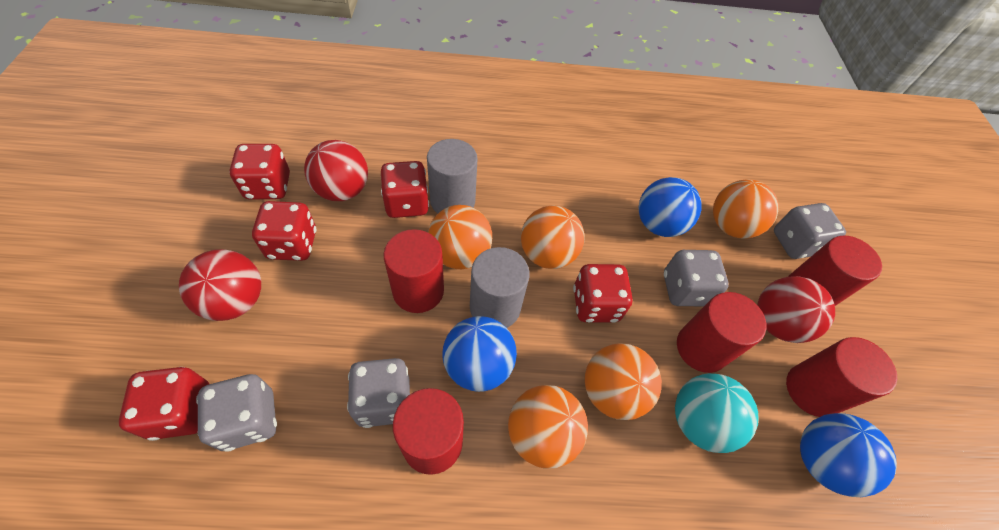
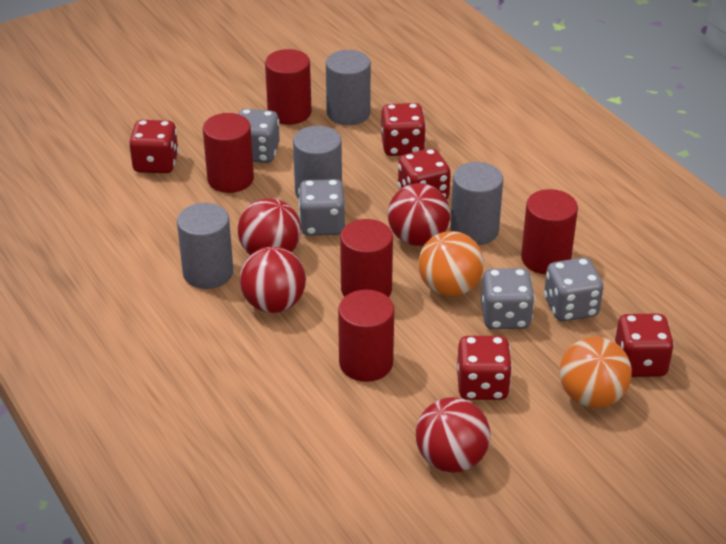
blue ball: [442,316,517,392] [639,177,702,237] [800,413,897,497] = 3 -> none = 0
grey cylinder: [427,139,478,213] [470,247,530,328] = 2 -> [177,203,233,289] [293,126,342,199] [326,50,371,125] [450,162,503,245] = 4
orange ball: [428,205,492,269] [508,385,588,468] [521,205,584,269] [585,343,662,420] [713,179,779,239] = 5 -> [418,231,484,297] [560,337,632,408] = 2
red ball: [179,249,261,321] [304,140,368,201] [757,276,835,343] = 3 -> [238,198,301,255] [239,247,306,313] [388,183,450,246] [416,397,490,472] = 4
turquoise ball: [675,373,758,453] = 1 -> none = 0

